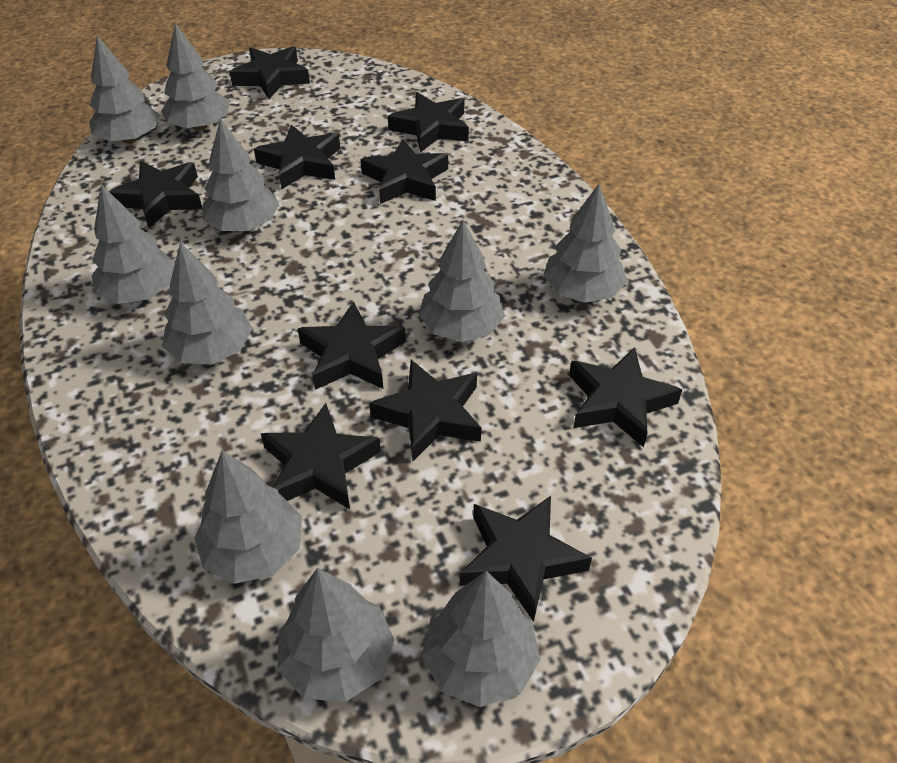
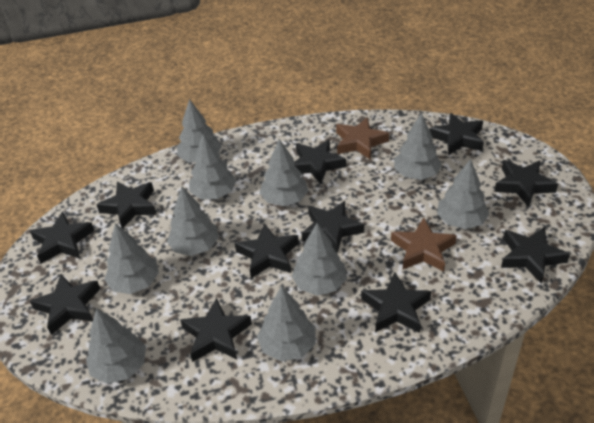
black star: [109,161,202,229] [230,46,310,99] [254,125,340,189] [261,403,381,509] [298,301,406,390] [360,139,448,204] [369,360,481,461] [388,92,469,153] [460,496,592,622] [569,347,683,448] = 10 -> [30,211,95,264] [30,274,100,335] [96,182,157,229] [180,298,252,362] [235,223,299,278] [294,139,346,184] [302,201,364,253] [361,273,431,333] [430,113,484,155] [494,160,558,207] [501,227,570,283] = 11
brown star: none = 0 -> [336,117,389,160] [391,218,457,272] = 2

